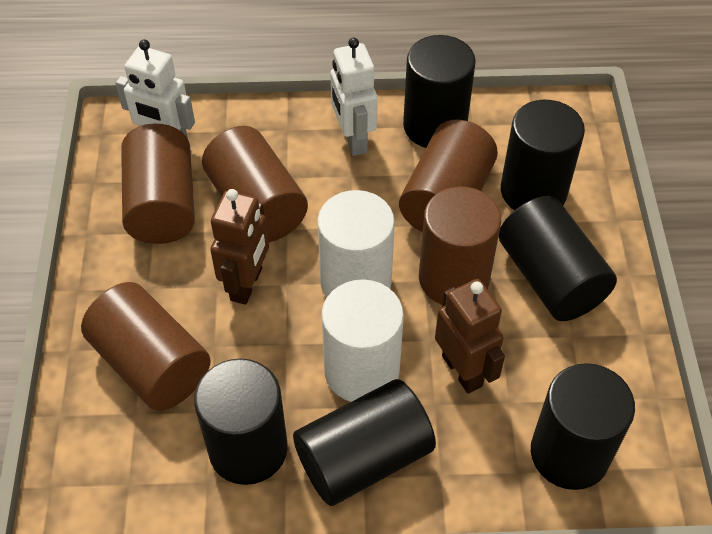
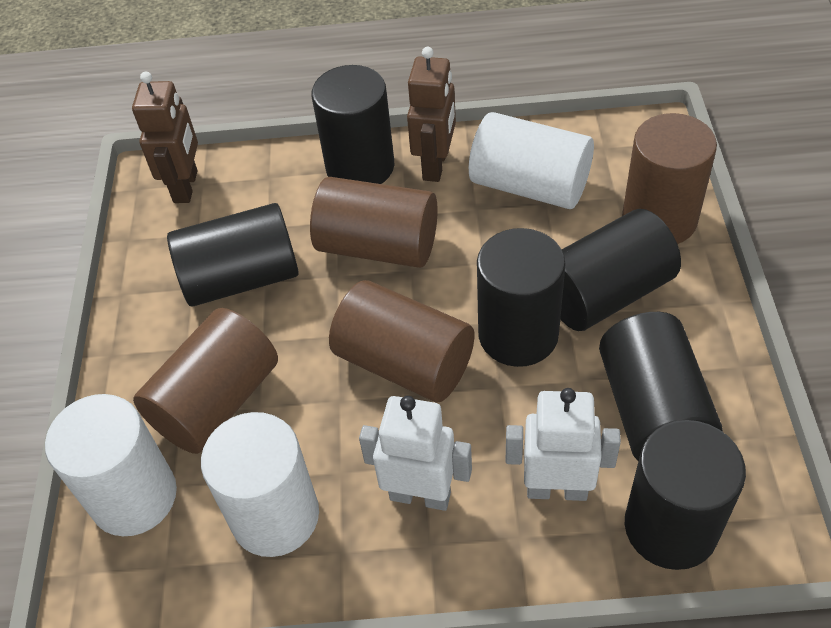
brown cylinder: [81,282,211,411] [121,124,195,244] [202,126,308,242] [399,119,498,232] [419,186,501,305] = 5 -> [133,308,278,454] [310,177,438,268] [329,280,475,402] [622,113,717,244] = 4
white cylinder: [317,190,395,298] [321,279,404,402] = 2 -> [45,394,177,536] [201,412,319,557] [469,112,594,209] = 3

